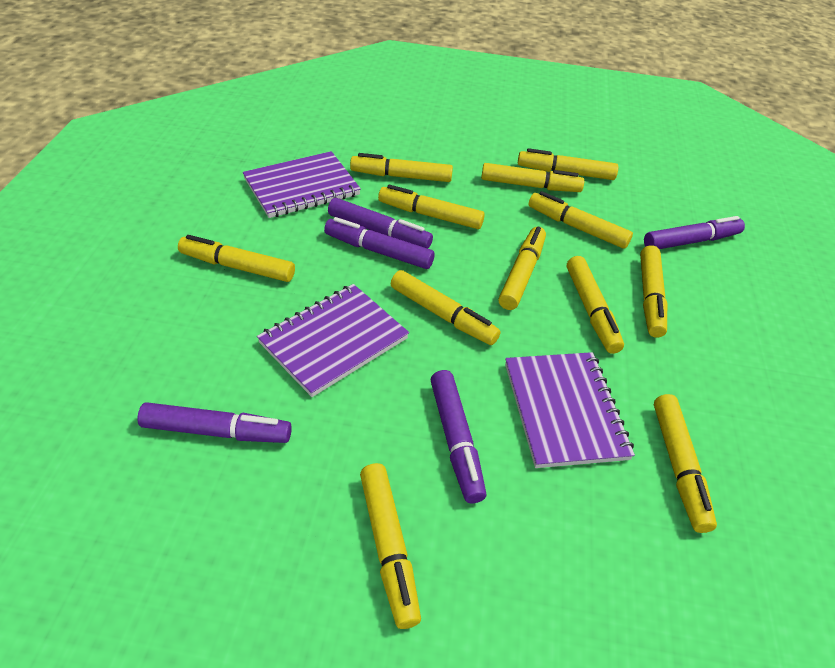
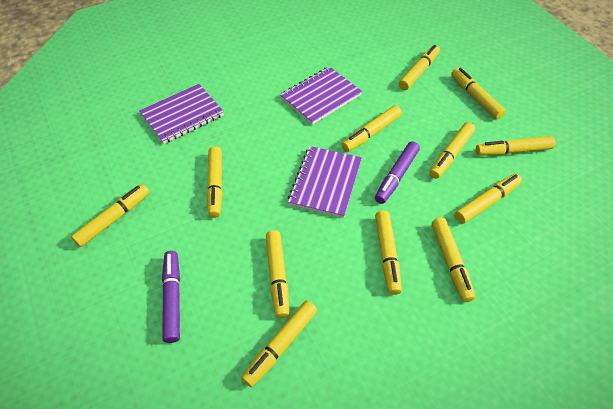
purple marker: [137,402,292,443] [324,217,434,269] [328,198,433,249] [431,370,486,504] [644,216,745,249] = 5 -> [162,251,180,343] [375,142,420,204] = 2

